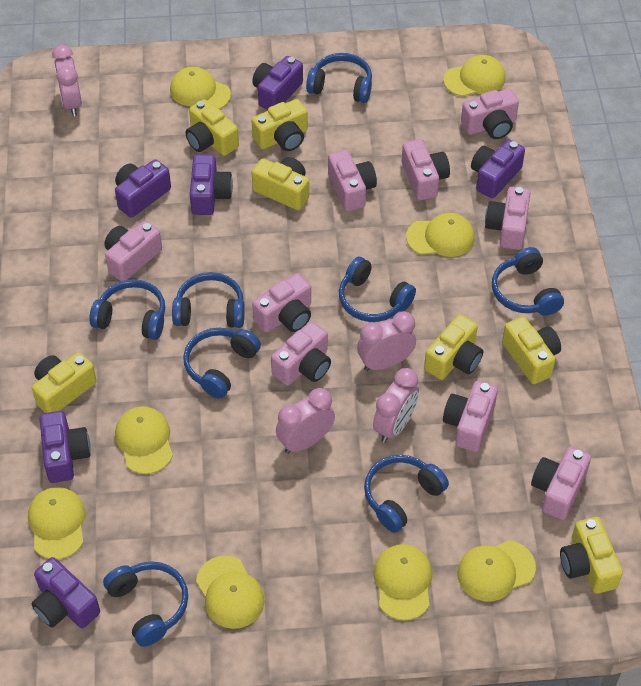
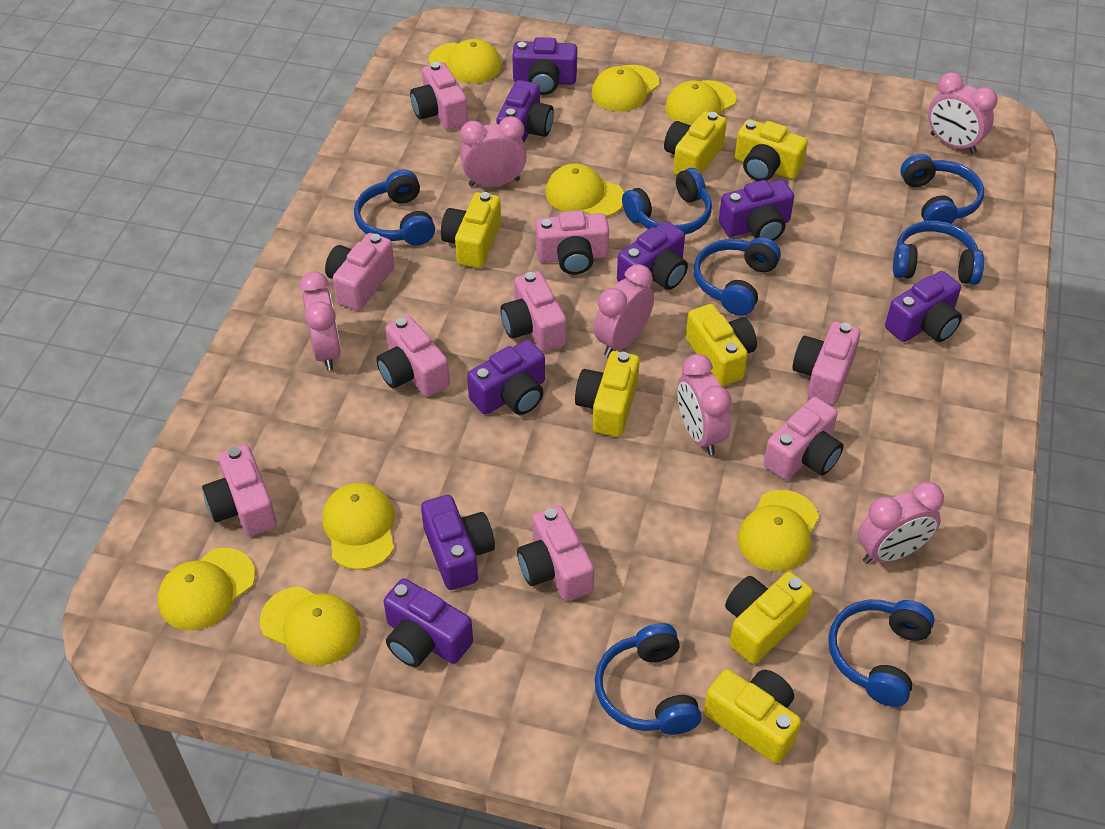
blue headphones: [89,279,165,340] [103,561,188,647] [172,272,245,328] [183,328,261,399] [306,53,372,103] [339,256,416,322] [364,455,449,533] [492,247,564,316] = 8 -> [354,169,435,245] [595,623,701,735] [622,168,712,235] [694,237,781,316] [828,600,935,707] [893,221,984,285] [900,154,984,224] = 7
pink clock: [52,45,82,116] [276,388,335,454] [357,311,416,371] [373,368,419,443] = 4 -> [299,272,341,370] [460,116,527,187] [594,264,654,357] [678,354,732,455] [858,481,944,564] [928,72,997,154] = 6
purple camera: [31,557,100,628] [40,411,91,483] [115,159,171,218] [190,154,233,215] [252,56,303,110] [471,140,525,199] = 6 -> [384,578,473,667] [421,495,495,590] [467,340,545,415] [497,80,554,142] [512,37,577,95] [617,221,688,290] [719,180,794,241] [885,271,962,342] = 8

